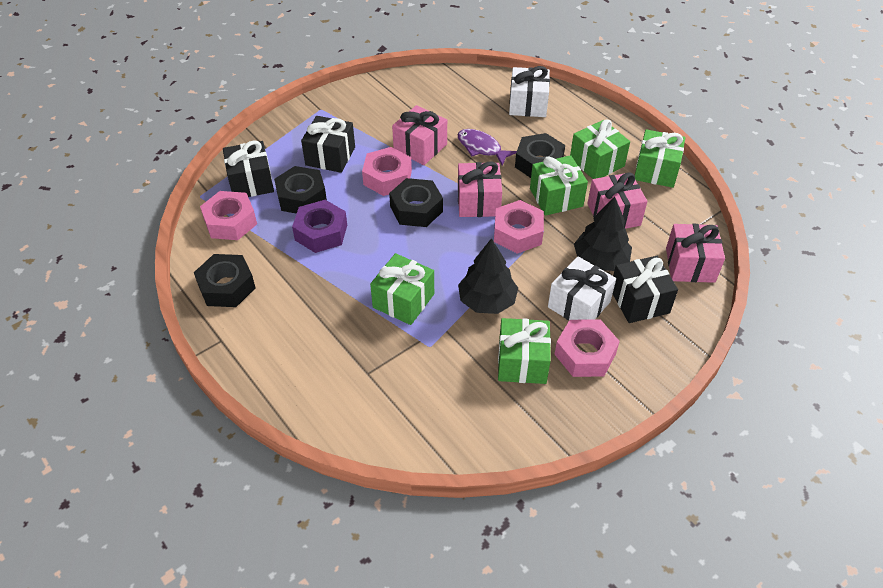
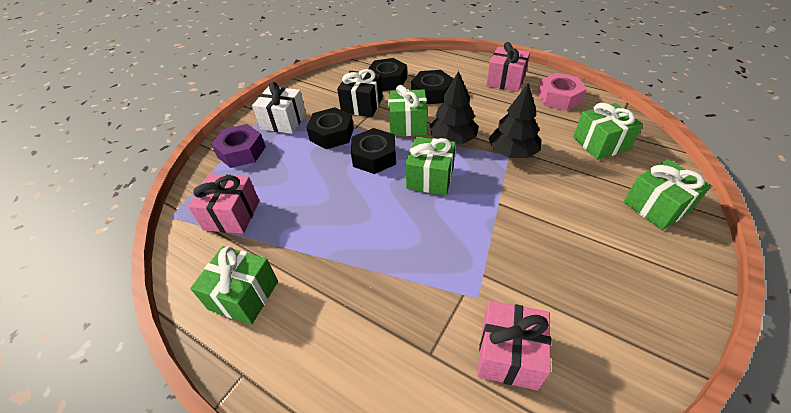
black gift: [223,140,274,197] [301,116,355,173] [613,256,678,323] = 3 -> [337,69,383,117] = 1
pink gift: [392,105,447,165] [458,162,502,217] [587,172,648,229] [666,224,725,283] = 4 -> [188,174,259,234] [477,300,551,391] [486,42,530,92] = 3
pink nut: [200,191,257,240] [362,147,412,196] [494,200,544,254] [554,319,620,377] = 4 -> [537,73,587,111] = 1
purple fish: [458,129,517,166] = 1 -> none = 0
white gift: [509,66,550,117] [548,256,616,320] = 2 -> [252,82,306,134] = 1

